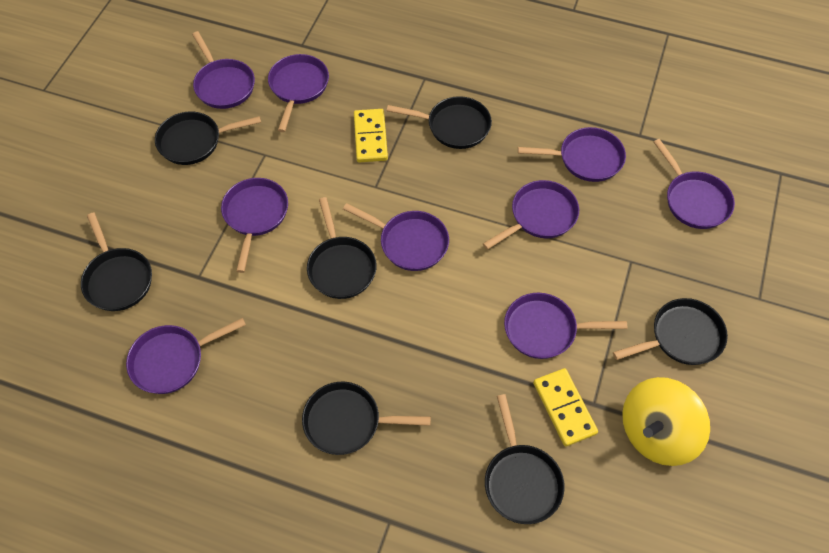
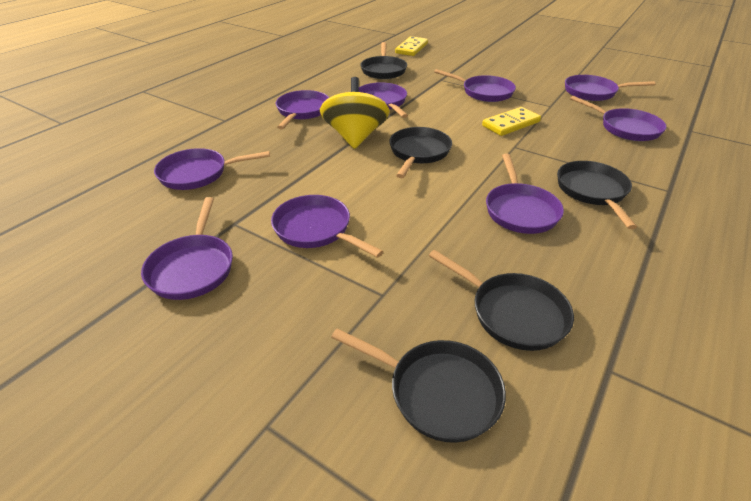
black pan: [81,213,152,311] [155,112,261,165] [302,382,431,455] [307,197,377,299] [387,96,492,149] [485,394,565,524] [613,298,728,365] = 7 -> [331,328,506,443] [360,42,407,79] [389,127,452,178] [429,250,574,351] [557,161,637,229] = 5

